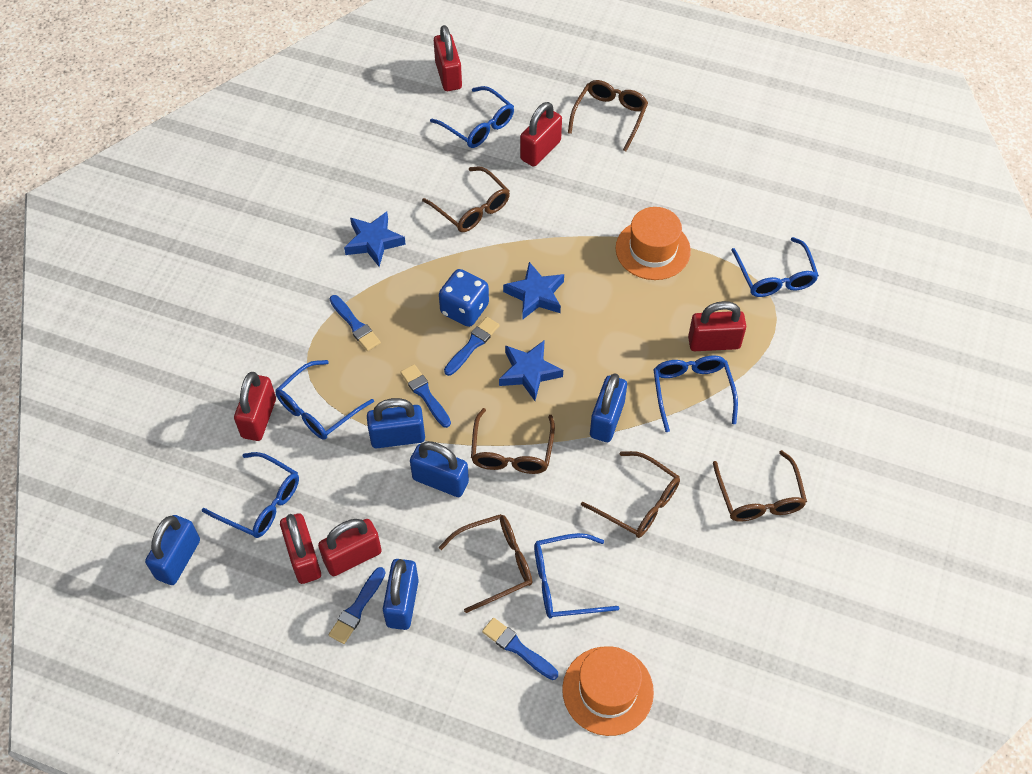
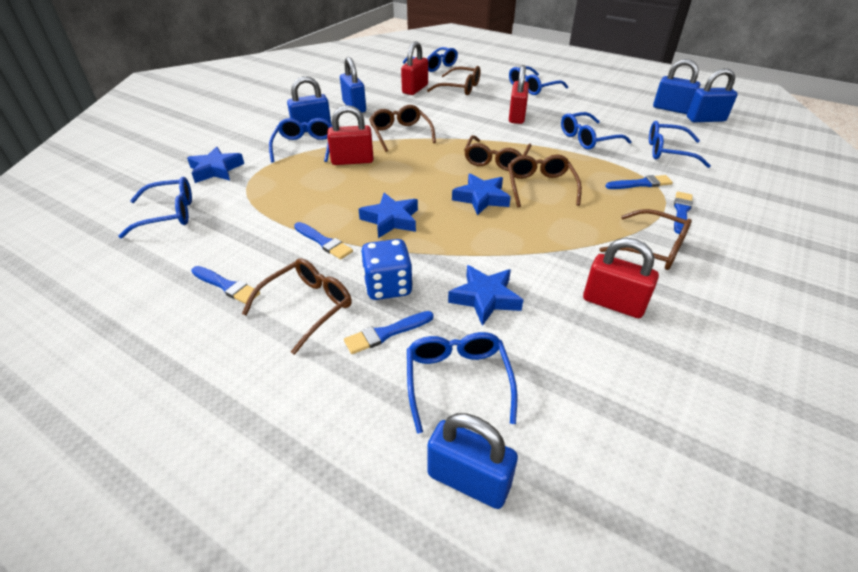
blue glasses: [202,452,299,538] [275,360,374,440] [430,86,514,148] [534,533,619,618] [653,355,738,432] [731,237,819,297] = 6 -> [118,177,192,238] [269,118,332,163] [403,47,458,72] [407,332,518,434] [509,66,568,95] [561,112,632,150] [649,121,711,168] = 7
blue star: [344,211,406,267] [499,341,563,401] [503,262,564,320] = 3 -> [187,146,244,183] [359,193,418,238] [448,265,523,326] [452,174,511,215] = 4
orange hat: [562,646,654,736] [616,207,691,280] = 2 -> none = 0
red padlock: [234,372,276,441] [280,513,321,584] [318,519,382,576] [434,25,462,91] [520,102,562,167] [688,301,746,351] = 6 -> [327,105,374,165] [401,41,428,95] [509,65,529,124] [583,238,659,318] = 4

